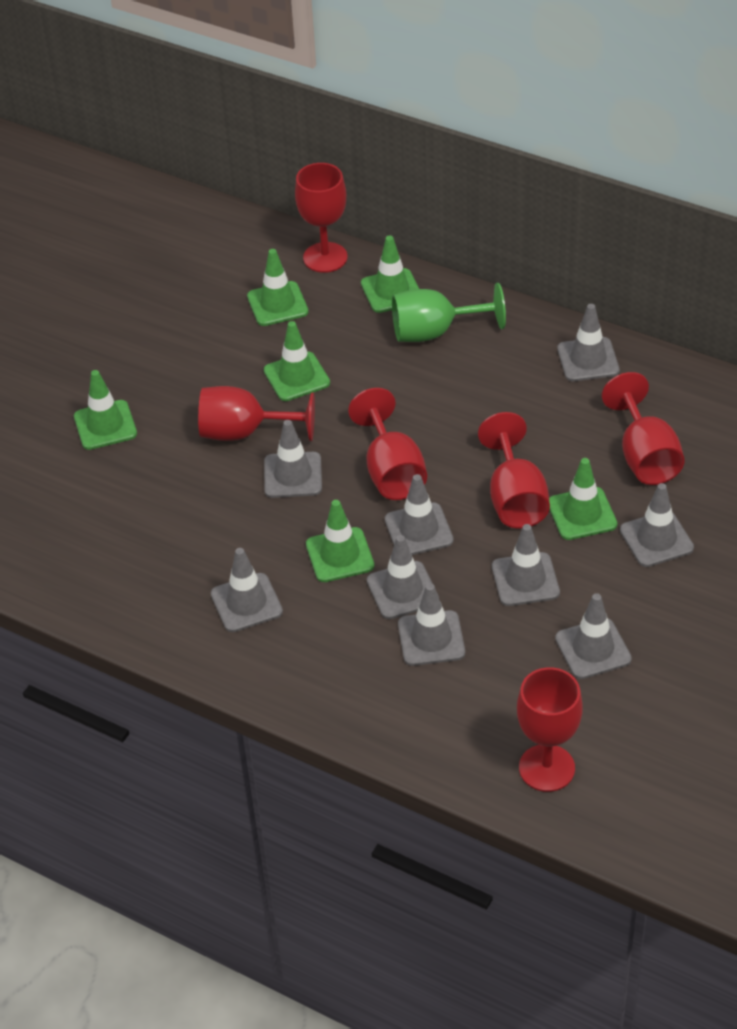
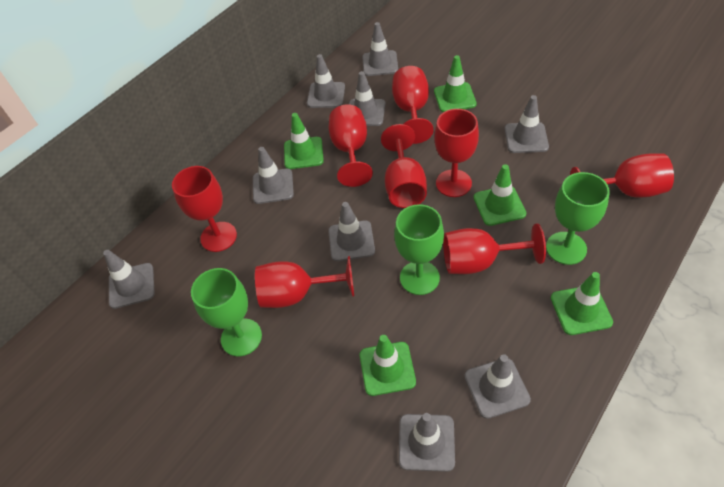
green goblet: [392,283,506,342] = 1 -> [191,268,262,356] [394,204,444,295] [546,172,610,265] = 3
green traffic cone: [74,370,137,450] [247,249,309,326] [264,321,330,401] [306,500,374,582] [361,235,419,313] [549,458,617,540] = 6 -> [284,113,324,169] [360,335,416,396] [434,55,477,112] [474,164,526,226] [551,272,613,335] = 5
red goblet: [198,386,315,441] [295,163,347,273] [348,388,427,500] [478,412,550,528] [517,667,583,792] [602,372,685,485] = 6 -> [172,166,237,252] [255,256,354,308] [329,104,373,187] [381,124,427,208] [392,66,434,144] [434,109,479,197] [443,224,546,274] [570,153,674,198] = 8

